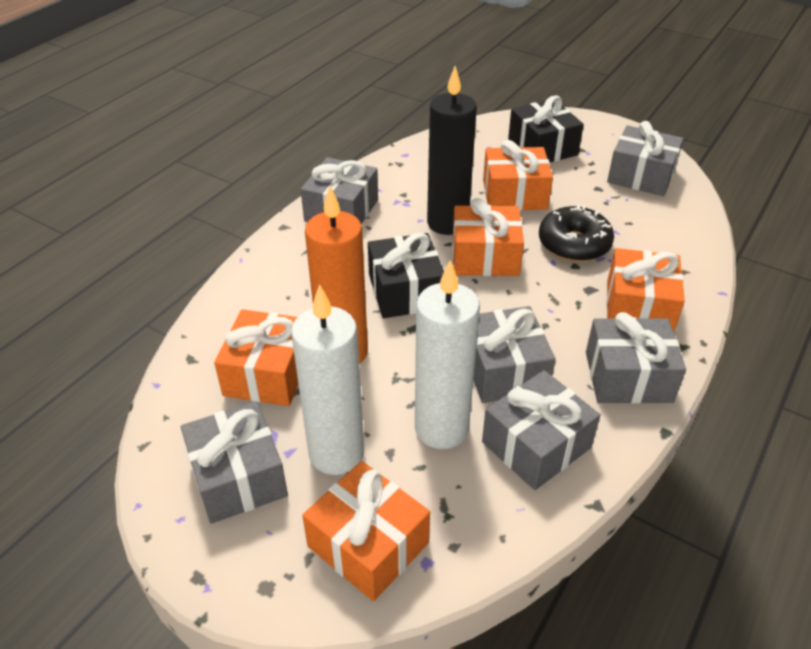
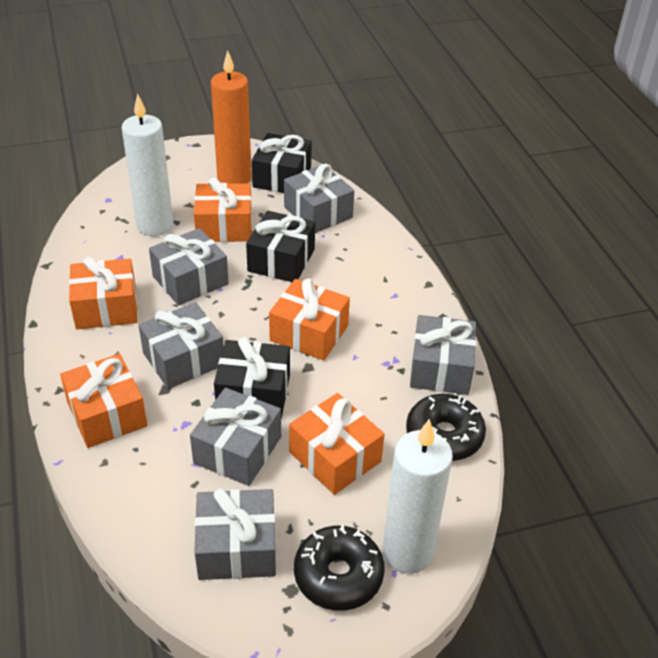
black candle: [427,66,477,235] = 1 -> none = 0
black donut: [539,204,614,262] = 1 -> [294,525,385,611] [406,394,486,461] = 2
black gift: [368,233,444,318] [508,95,584,162] = 2 -> [214,337,290,418] [246,211,315,282] [252,133,312,193] = 3

